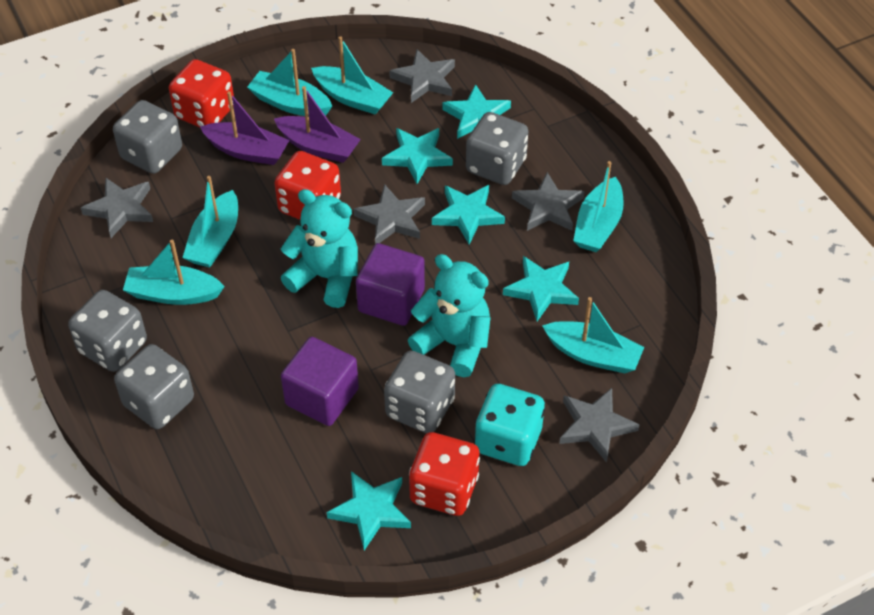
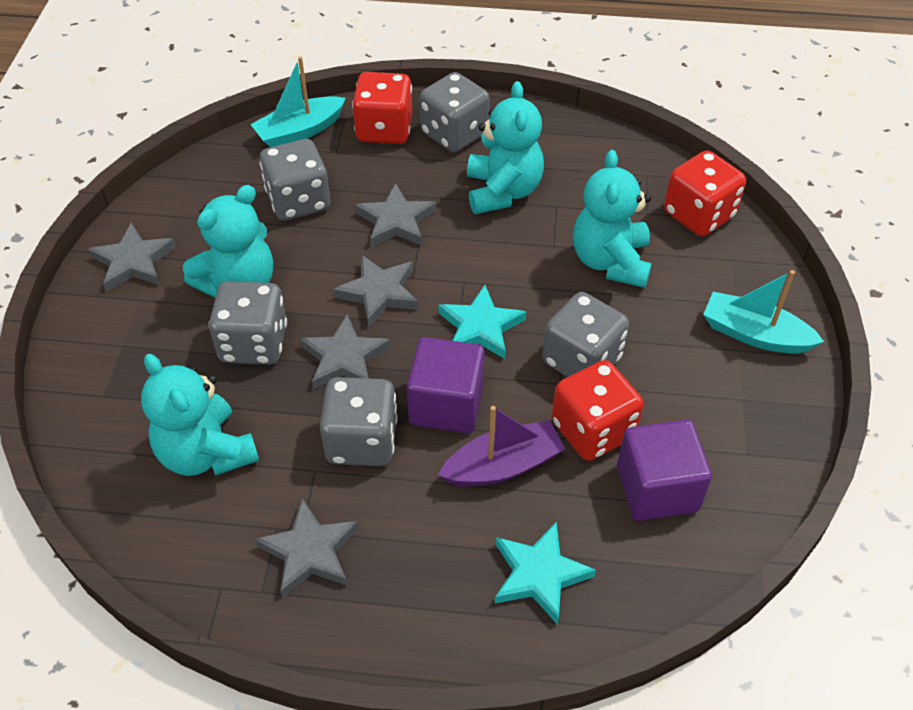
purple boat: [200,91,289,165] [274,86,361,163] = 2 -> [438,406,565,487] = 1
turquoise boat: [123,240,225,305] [182,176,238,268] [247,49,332,116] [311,36,393,114] [542,297,644,374] [573,161,624,252] = 6 -> [250,56,346,147] [703,270,824,354] = 2
turquoise dice: [475,384,545,466] = 1 -> none = 0
turquoise star: [327,471,411,550] [382,128,453,184] [432,185,505,244] [442,84,511,139] [503,256,579,321] = 5 -> [438,285,526,359] [495,522,596,625] = 2
turquoise teddy bear: [281,189,358,308] [408,254,491,377] = 2 -> [141,354,259,476] [183,185,273,298] [467,81,544,214] [573,150,652,288] = 4

